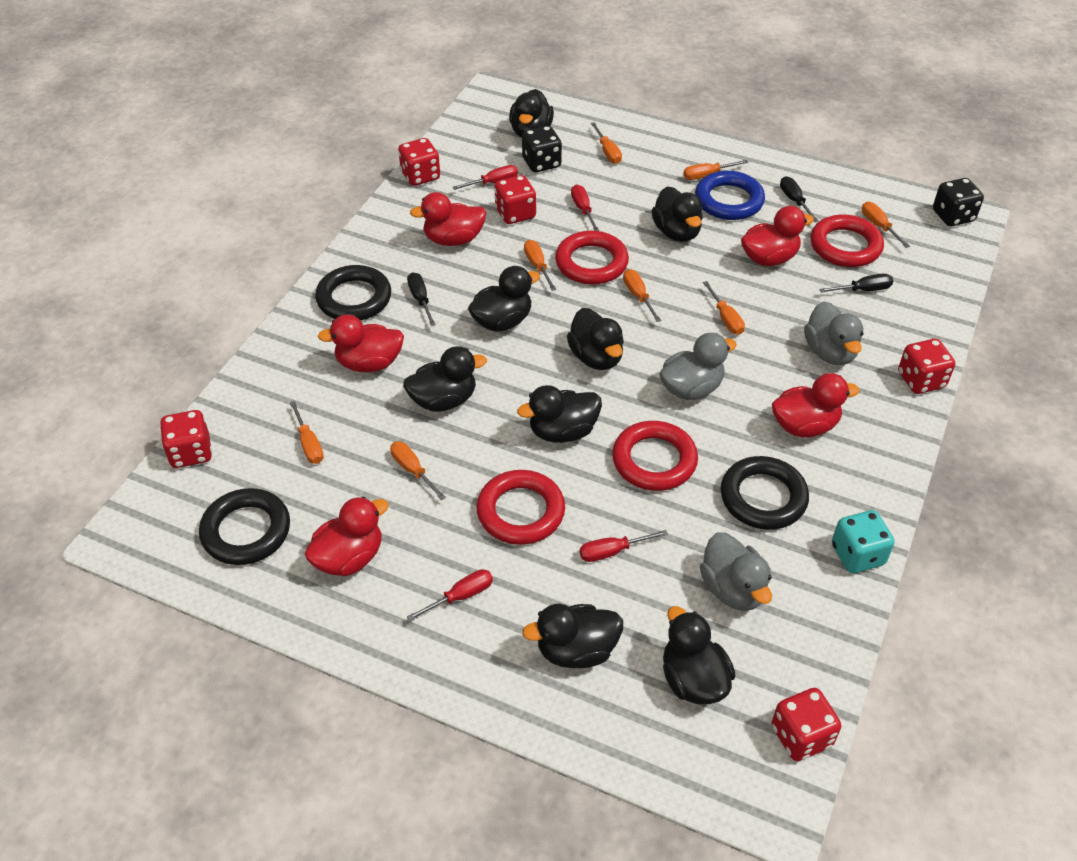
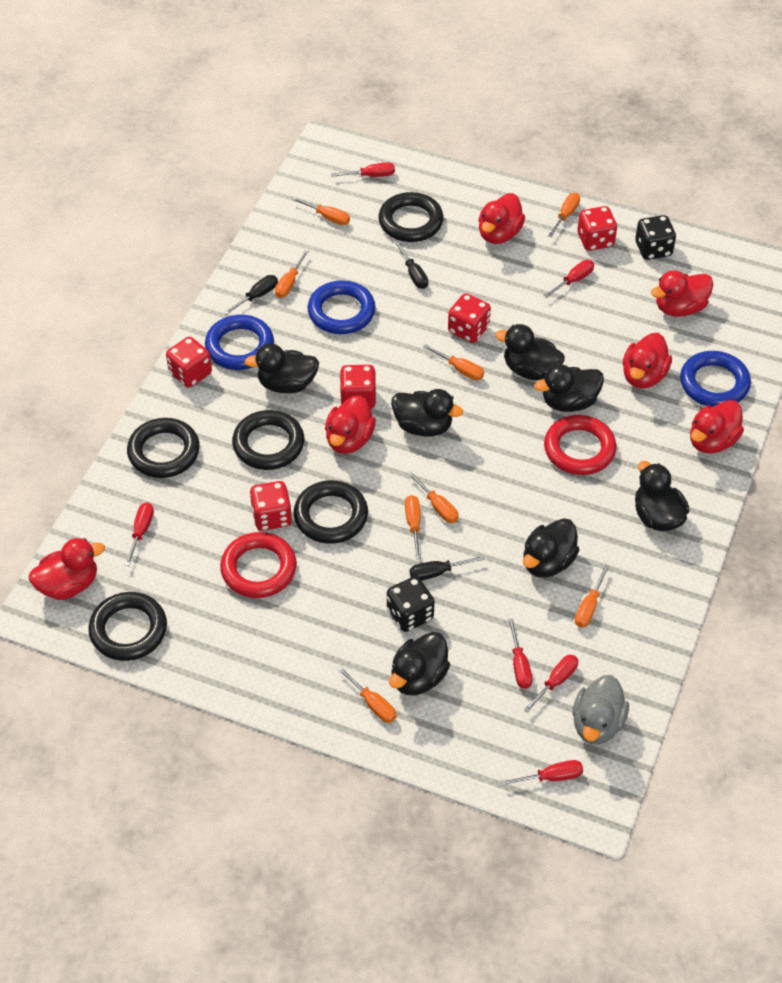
black duck: [403,346,487,412] [468,266,540,332] [509,89,554,138] [517,385,602,443] [522,604,623,668] [567,308,624,370] [651,186,703,242] [663,606,735,704] = 8 -> [245,344,319,393] [389,632,450,695] [391,389,463,437] [495,324,565,380] [523,518,579,577] [535,364,604,412] [635,461,689,531] = 7
black ring: [199,488,290,565] [315,265,391,321] [721,456,809,530] = 3 -> [88,592,167,661] [127,418,200,478] [232,410,304,470] [294,480,368,544] [379,192,444,242] = 5
blue ring: [695,171,765,220] = 1 -> [205,315,274,370] [308,280,376,334] [680,351,751,407] = 3
grey duck: [659,333,737,400] [700,532,772,611] [804,301,863,365] = 3 -> [573,675,629,745] = 1
red duck: [305,497,389,576] [318,315,404,372] [410,192,486,246] [741,206,814,266] [772,373,859,438] = 5 -> [29,538,105,600] [325,395,376,454] [478,193,525,244] [623,333,672,389] [651,271,713,317] [690,400,744,453] = 6
red ring: [476,470,565,545] [555,231,629,285] [612,421,698,491] [811,215,884,267] = 4 -> [220,532,297,598] [544,415,617,475] = 2
red screwdriver: [407,569,493,621] [453,165,518,190] [571,185,599,231] [580,530,668,562] = 4 -> [125,502,154,566] [331,162,395,177] [501,760,583,786] [508,619,532,689] [524,655,578,713] [543,260,594,298] = 6
turquoise dice: [832,510,894,573] = 1 -> none = 0

